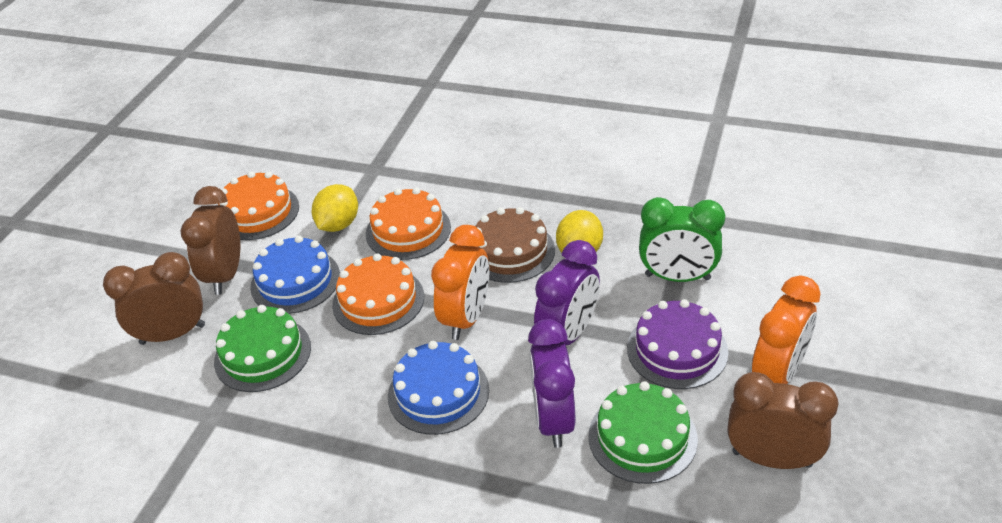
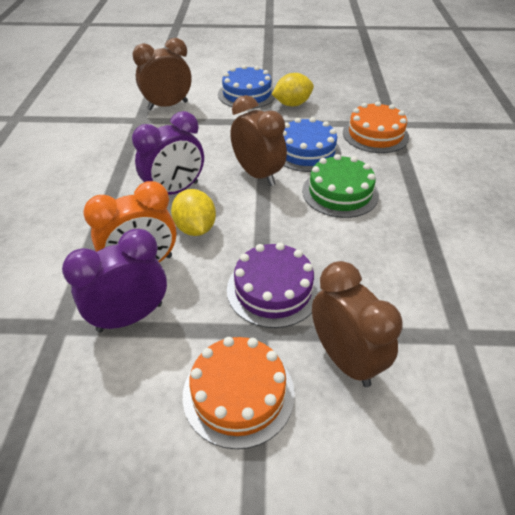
brown cake: [475,207,555,283] = 1 -> none = 0
green cake: [214,305,311,392] [588,381,698,484] = 2 -> [302,154,379,218] = 1
green clock: [639,197,725,282] = 1 -> none = 0
orange cake: [218,171,299,240] [332,254,424,335] [366,187,451,260] = 3 -> [183,337,295,449] [343,101,409,153] = 2
orange clock: [431,225,489,340] [752,275,820,384] = 2 -> [83,181,176,263] = 1

